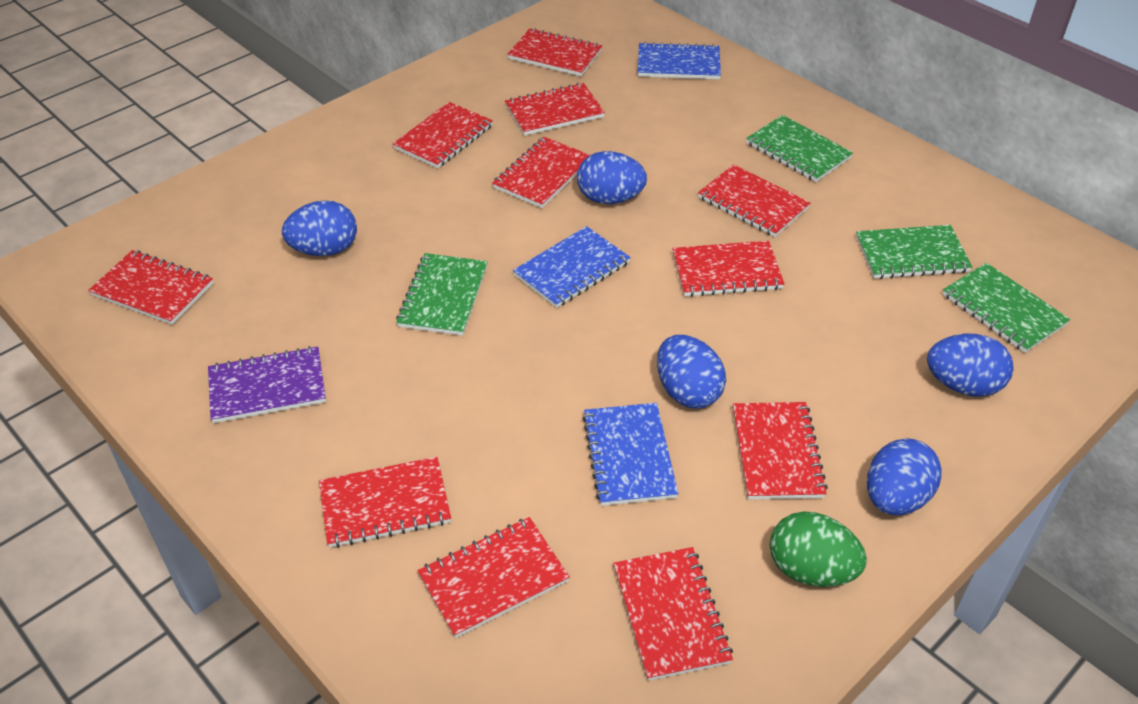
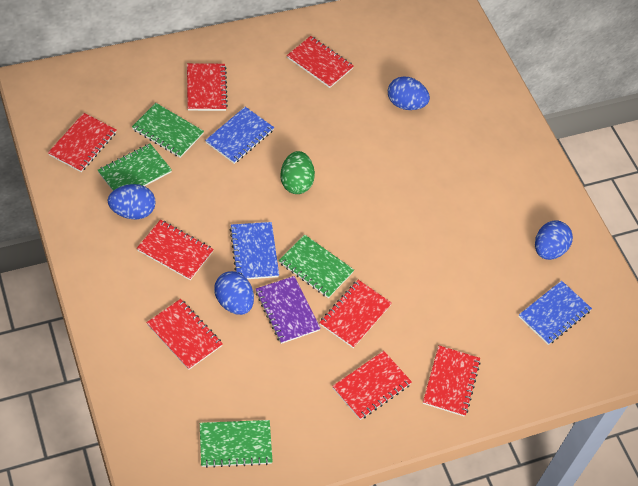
blue egg: [282,200,357,256] [577,151,647,204] [657,335,726,409] [867,438,942,516] [927,334,1014,397] = 5 -> [108,184,155,219] [214,271,254,315] [388,76,430,110] [535,220,573,260] = 4
red notebook: [88,250,213,325] [319,457,451,548] [393,102,493,168] [417,517,570,638] [492,137,590,208] [505,83,605,136] [507,28,602,76] [614,547,733,681] [672,241,784,297] [698,164,811,237] [733,402,828,499] = 11 -> [48,113,116,172] [137,220,214,280] [146,299,223,370] [187,63,228,111] [287,36,354,88] [319,280,392,348] [332,351,412,420] [423,345,481,417] = 8

